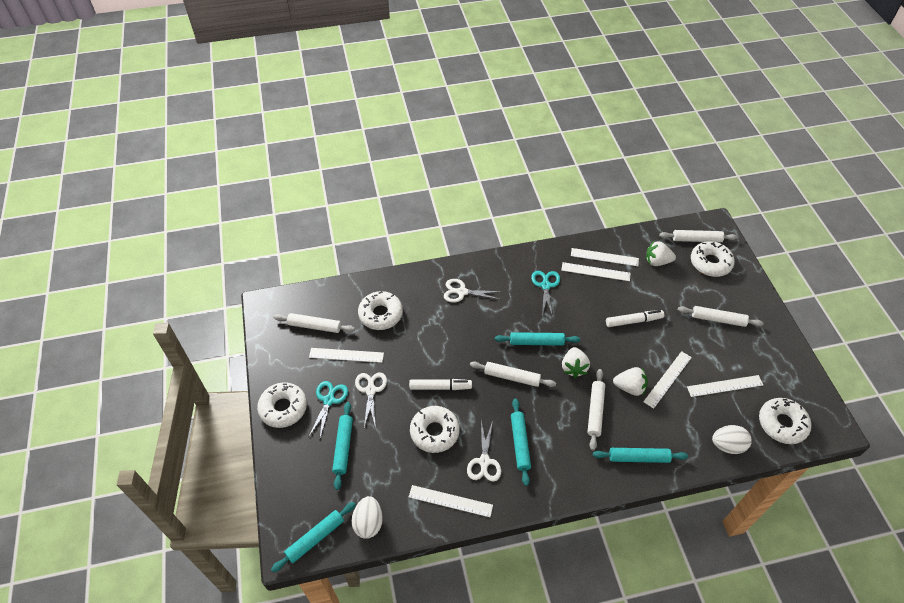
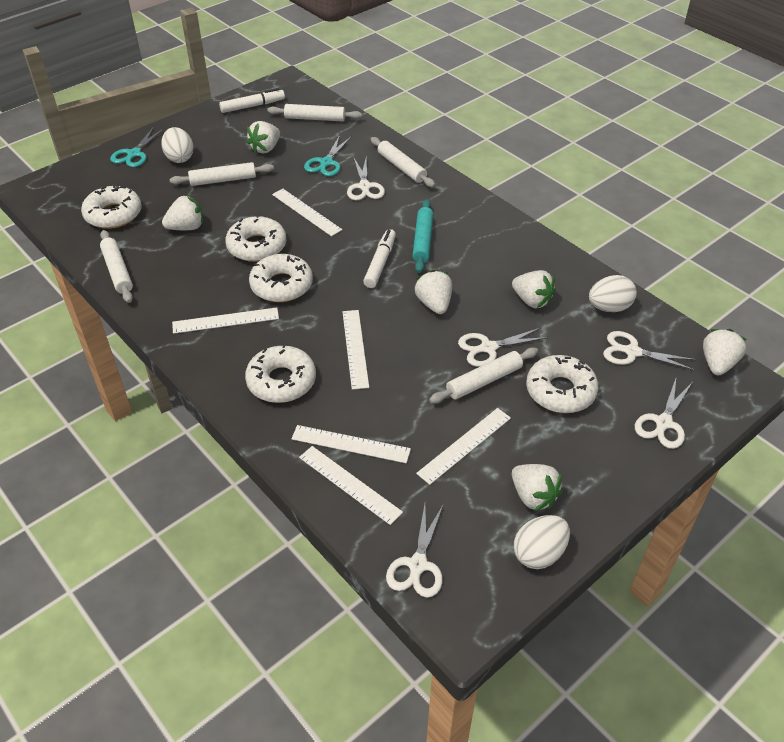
turquoise rolling pin: [271,502,356,572] [332,402,353,490] [495,332,580,346] [511,399,531,486] [593,448,688,463] = 5 -> [412,199,433,273] = 1
white egg: [352,496,383,539] [712,425,752,454] = 2 -> [161,127,193,163] [514,515,570,569] [589,275,637,312] = 3
white scissors: [355,372,387,428] [444,279,502,303] [467,420,501,482] = 3 -> [347,157,385,200] [386,504,443,598] [458,328,548,367] [603,331,697,371] [635,379,693,449] = 5
white strawberry: [562,347,590,378] [613,367,648,396] [646,241,676,266] = 3 -> [162,195,203,230] [246,121,280,154] [415,270,452,314] [512,270,556,308] [512,464,563,511] [703,329,747,375] = 6

